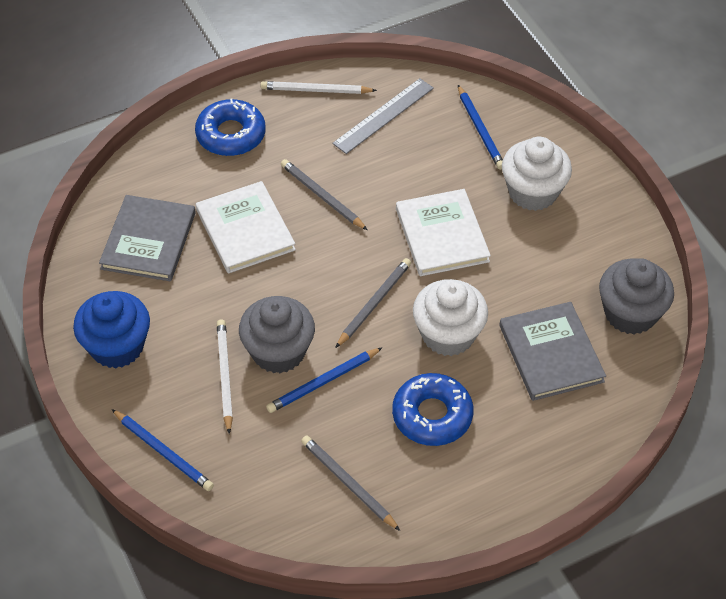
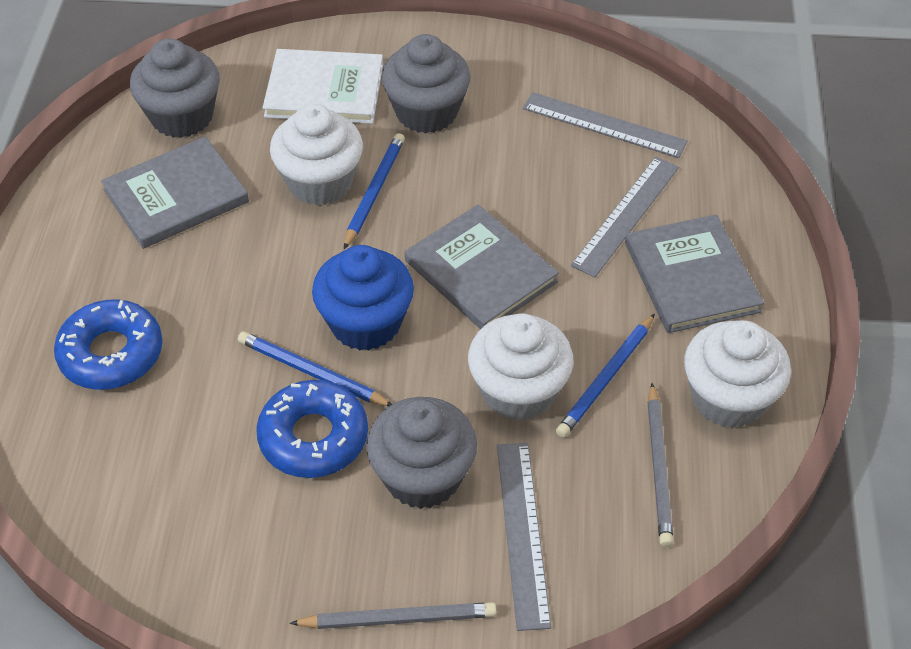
grey book: [99,195,196,281] [499,302,606,401] = 2 -> [101,137,249,249] [405,205,559,329] [625,214,764,333] = 3
grey cupcake: [239,296,315,374] [599,258,674,335] = 2 -> [130,38,220,138] [366,397,477,509] [382,34,471,133] = 3
grey pencil: [281,159,367,230] [301,436,400,531] [335,258,411,348] = 3 -> [290,602,497,629] [648,383,673,547] = 2
grey ruler: [332,78,434,154] = 1 -> [497,443,551,631] [523,92,688,158] [571,157,679,278] = 3
white book: [196,181,296,274] [396,189,491,276] = 2 -> [262,49,383,124] = 1
white cupcake: [413,279,488,356] [502,137,572,211] = 2 -> [270,104,363,205] [468,313,573,421] [684,320,791,428] = 3
white pencil: [217,319,233,434] [261,81,377,94] = 2 -> none = 0

